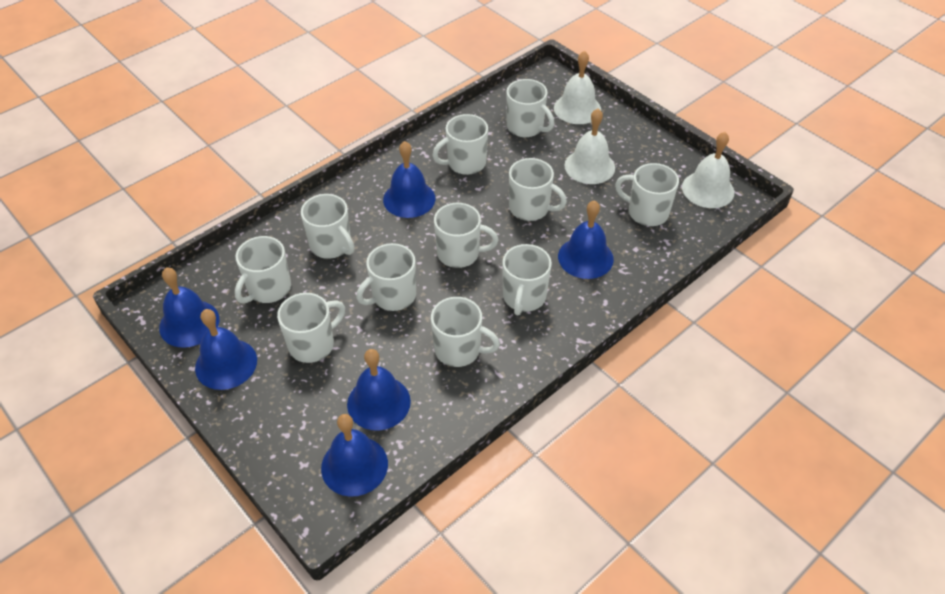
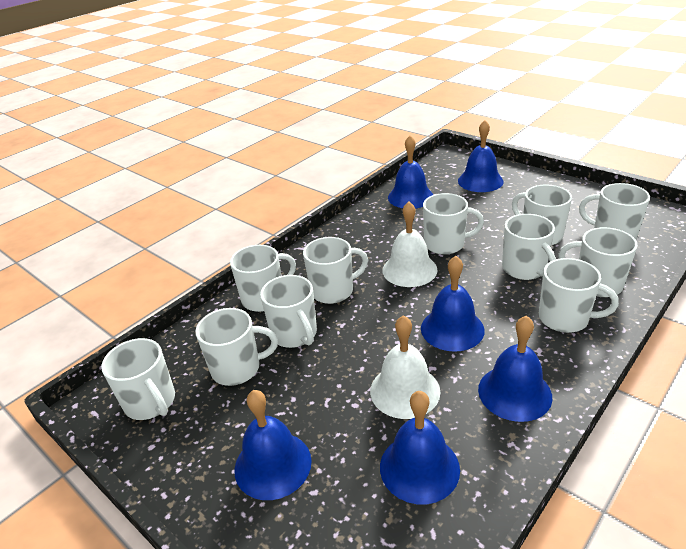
white bell: [554,51,601,124] [564,109,615,184] [682,132,734,208] = 3 -> [370,315,440,419] [383,202,438,287] = 2

